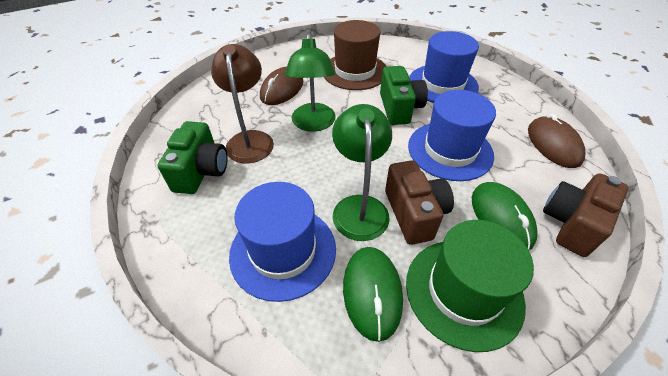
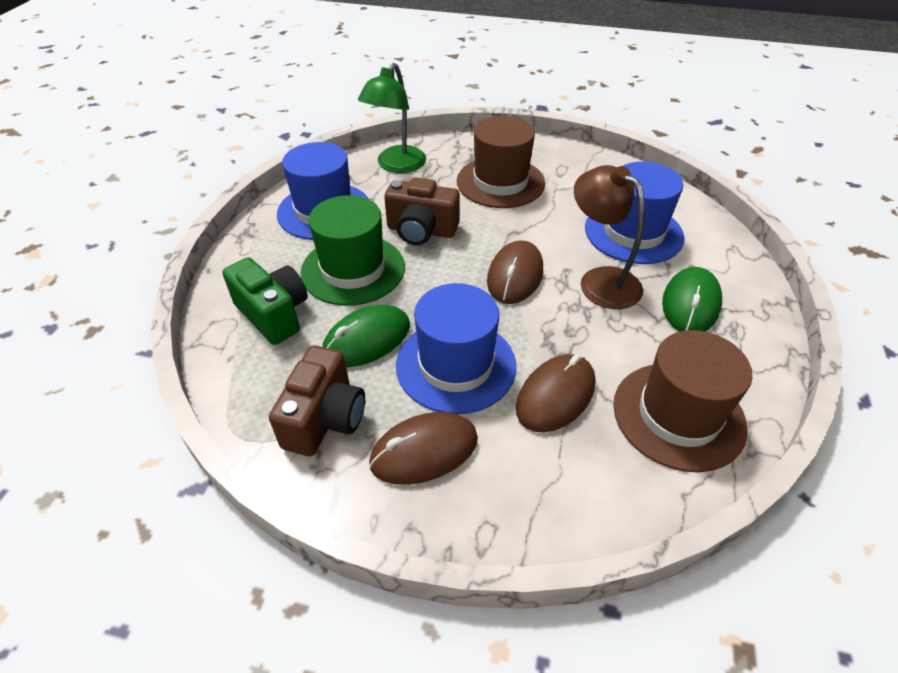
brown hat: [324,20,386,90] = 1 -> [457,116,545,208] [613,330,752,472] = 2
brown mouse: [260,67,303,105] [528,114,585,168] = 2 -> [369,412,478,485] [487,240,543,304] [516,354,595,432] = 3
green camera: [158,121,227,194] [380,66,428,125] = 2 -> [222,257,308,345] = 1
green lamp: [285,32,336,132] [332,104,392,241] = 2 -> [358,63,426,173] = 1

